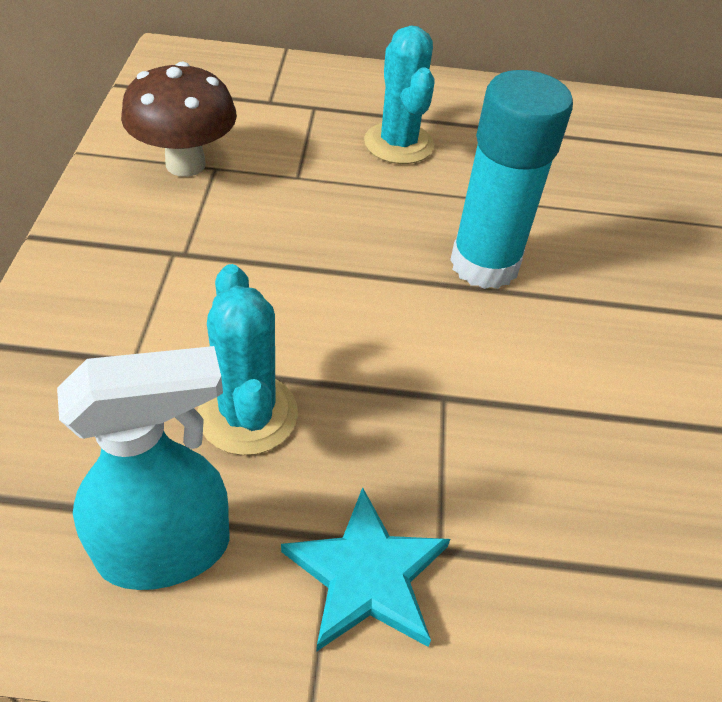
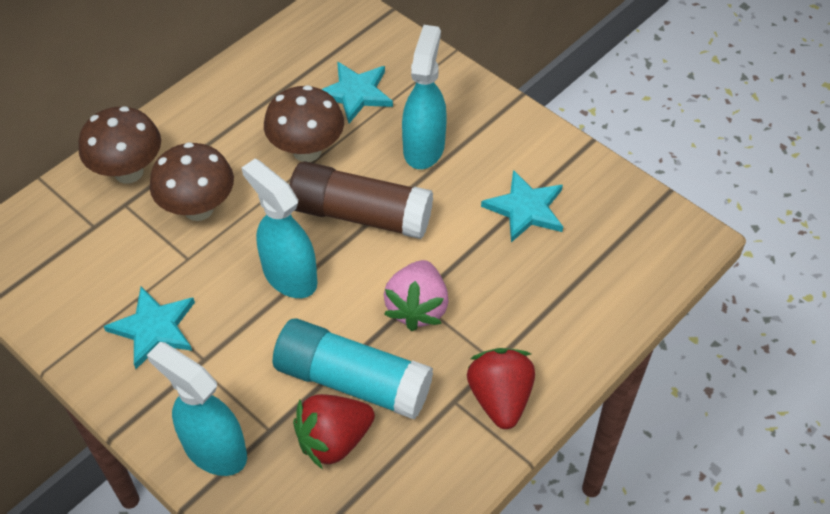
brown glue stick: none = 0 -> [289,161,433,239] = 1
brown mushroom: [121,62,237,177] = 1 -> [78,106,161,184] [150,142,234,221] [264,85,344,162] = 3
pink strawberry: none = 0 -> [383,260,449,331] = 1
red strawberry: none = 0 -> [293,394,375,469] [467,348,535,429] = 2
turquoise cactus: [197,264,298,455] [364,25,435,164] = 2 -> none = 0
turquoise spray bottle: [57,346,229,590] = 1 -> [147,342,247,476] [241,159,318,298] [402,25,447,169] = 3
turquoise star: [281,487,450,652] = 1 -> [104,287,195,369] [322,61,393,124] [481,170,563,242] = 3

